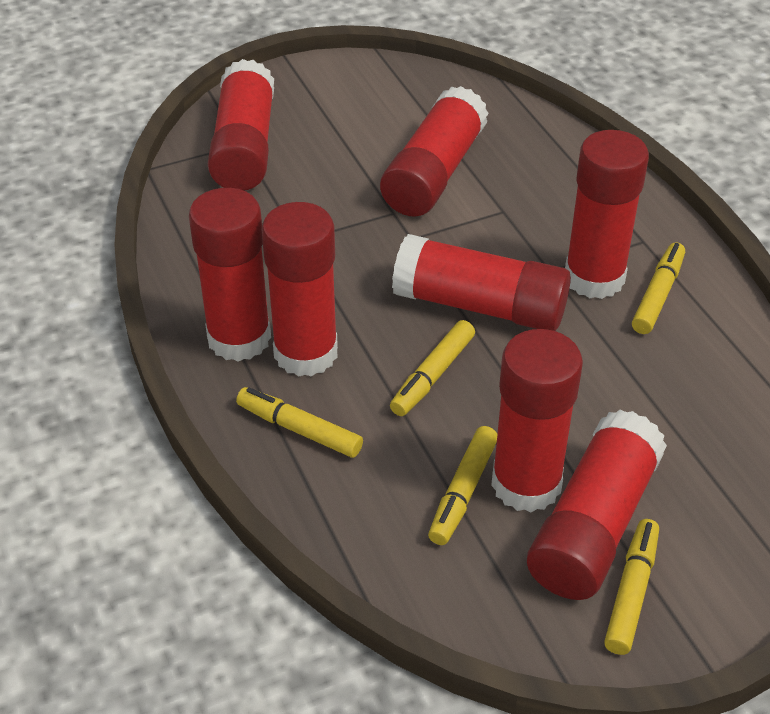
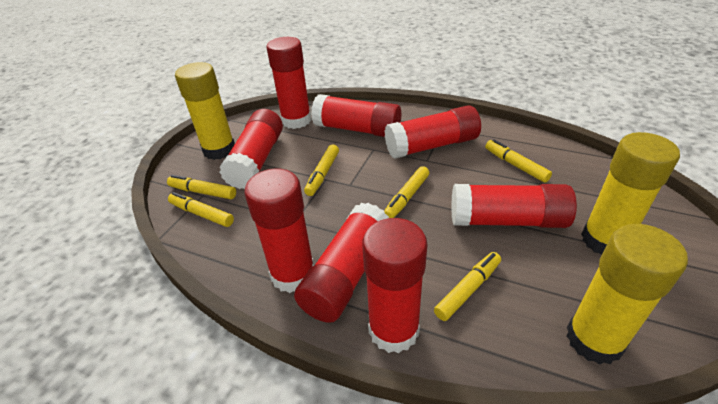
yellow glue stick: none = 0 -> [175,62,235,160] [566,224,688,365] [581,132,680,255] = 3
yellow marker: [236,387,363,458] [390,320,475,416] [428,426,497,545] [604,519,659,655] [632,242,685,334] = 5 -> [167,175,236,199] [168,192,234,227] [304,145,339,196] [384,166,429,218] [434,252,501,321] [485,139,552,183] = 6

